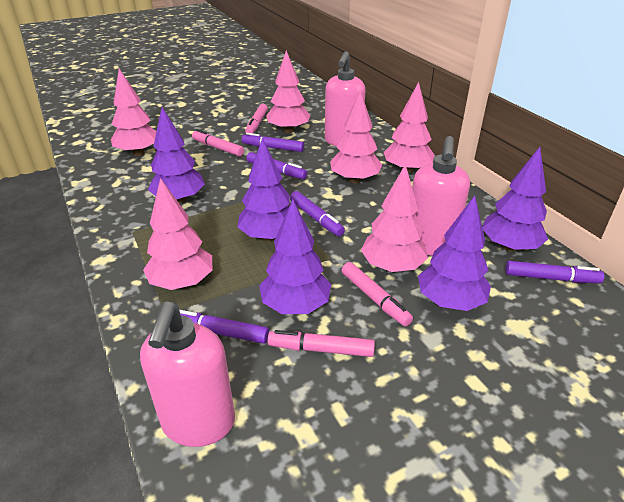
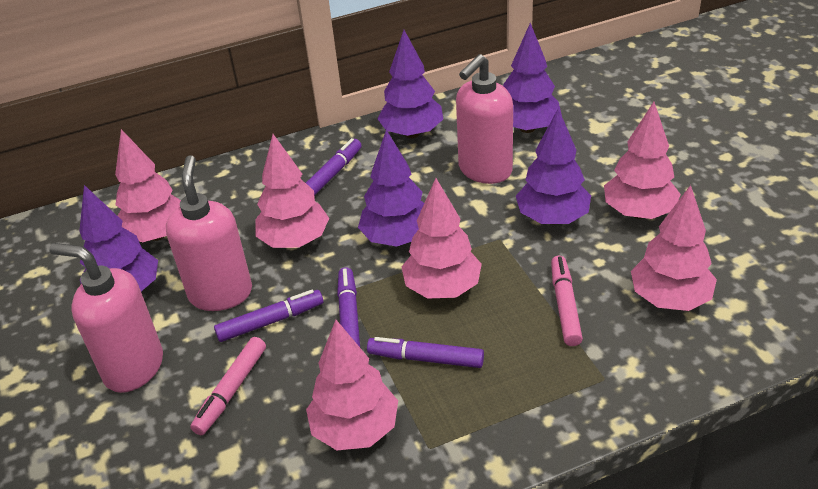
pink marker: [192,129,244,156] [245,104,268,133] [267,330,375,357] [342,262,413,326] = 4 -> [190,337,266,435] [551,256,583,346] = 2
purple marker: [180,310,269,344] [242,133,304,152] [247,152,307,179] [290,191,345,236] [505,261,604,283] = 5 -> [214,290,323,342] [306,138,362,196] [337,267,360,347] [367,337,484,368] = 4

